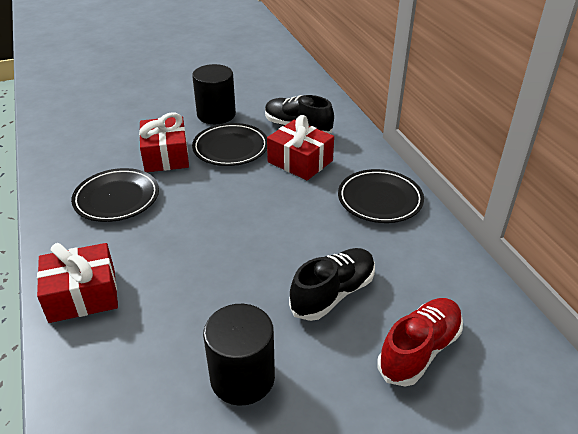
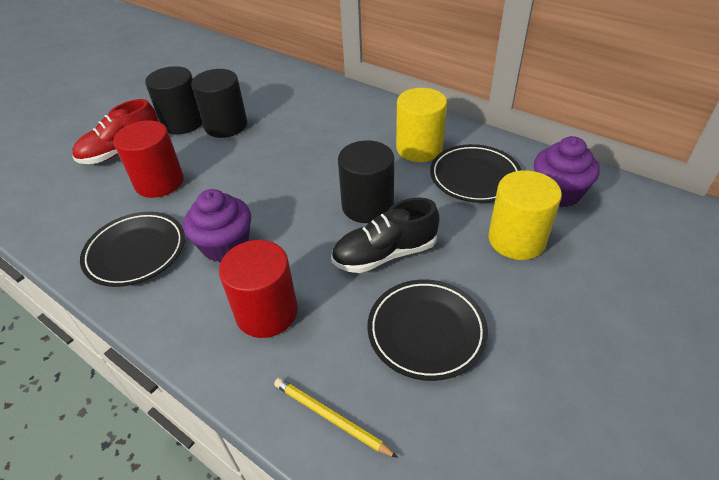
black cylinder: [192,64,236,124] [203,304,275,406] = 2 -> [145,66,203,135] [191,69,247,138] [338,140,394,223] = 3
black shoe: [265,95,334,134] [289,248,375,321] = 2 -> [331,197,440,273] = 1
purple cupcake: none = 0 -> [183,189,251,262] [534,136,600,207] = 2
red cylinder: none = 0 -> [114,120,184,198] [219,240,298,338] = 2
red gift: [37,243,118,323] [139,113,189,172] [267,115,334,180] = 3 -> none = 0
yellow cylinder: none = 0 -> [396,88,447,162] [488,170,562,260] = 2
yellow pencil: none = 0 -> [274,378,398,458] = 1

